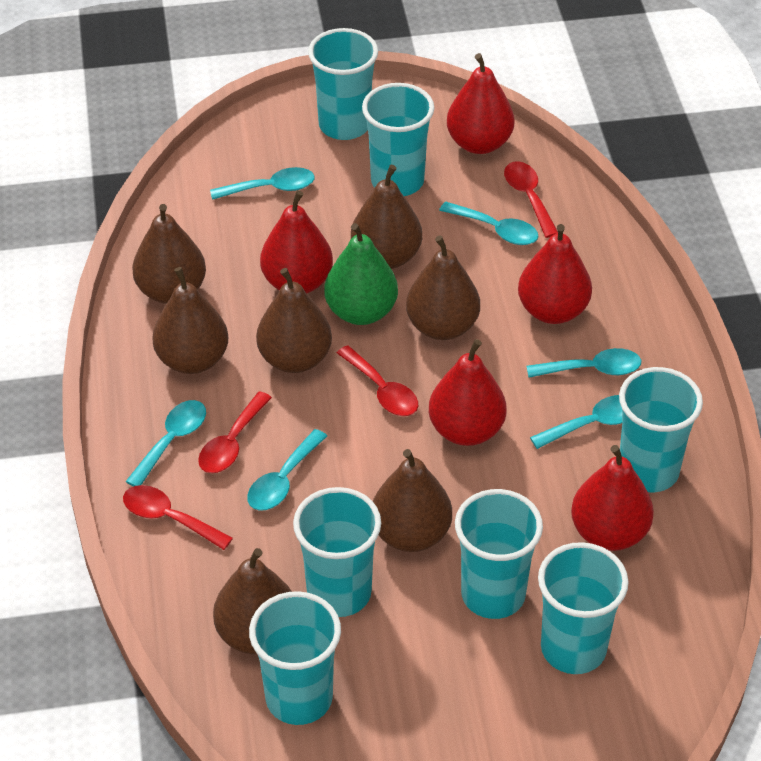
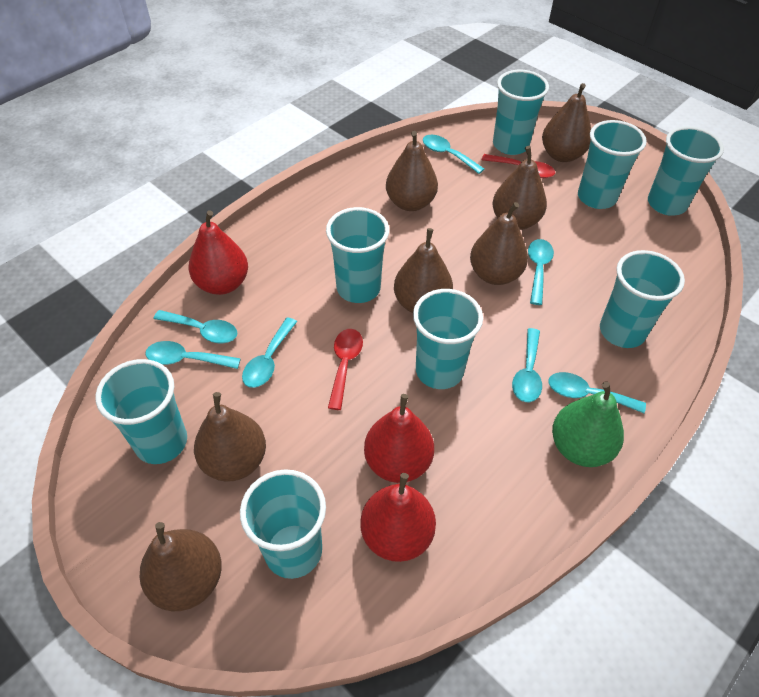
red pear: [260,190,333,293] [429,339,506,446] [447,53,514,154] [518,224,592,324] [571,445,654,551] = 5 -> [189,211,248,295] [360,473,436,562] [364,394,434,483] = 3
red spoon: [123,485,233,550] [198,392,272,473] [337,345,418,416] [504,161,558,238] = 4 -> [328,329,363,410] [482,154,555,178] = 2
turquoise cup: [249,591,341,725] [293,487,381,617] [308,28,378,140] [362,83,434,196] [455,489,543,619] [538,542,629,674] [619,367,703,492] = 7 -> [96,359,187,464] [240,469,326,579] [326,207,389,303] [413,289,483,389] [493,70,549,155] [578,120,647,209] [600,250,685,348] [648,126,724,216] = 8
turquoise spoon: [125,400,206,487] [210,167,315,200] [247,429,327,511] [439,201,539,245] [527,348,641,378] [530,395,622,449] = 6 -> [145,341,241,369] [153,310,237,343] [242,317,297,388] [423,135,484,174] [512,328,542,402] [528,239,554,305] [548,372,646,413] = 7

